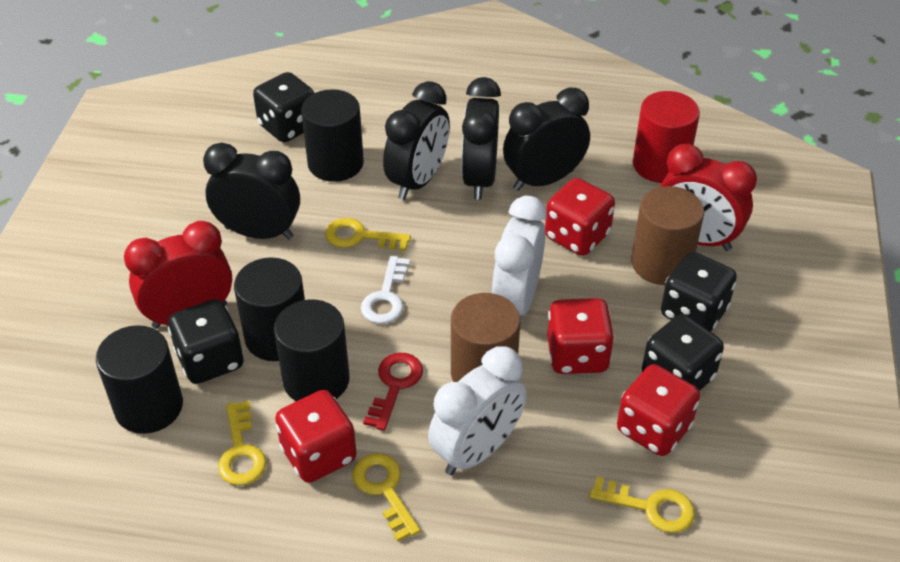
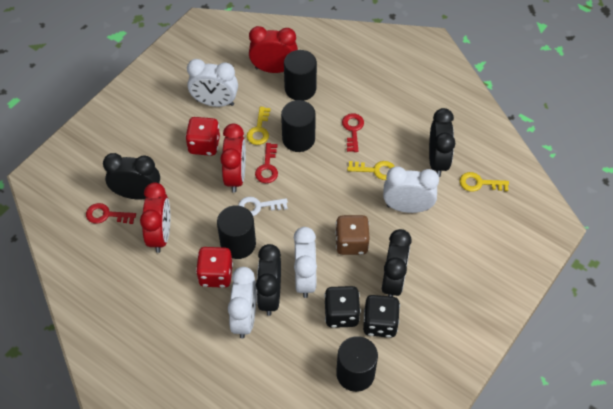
black dice: [168,299,244,384] [253,72,314,142] [642,314,724,391] [661,252,737,332] = 4 -> [324,286,361,328] [363,295,400,338] = 2
brown cylinder: [451,293,520,382] [631,186,704,285] = 2 -> none = 0
brown dice: none = 0 -> [335,215,370,255] = 1
red clock: [124,221,232,329] [660,144,757,251] = 2 -> [140,182,170,253] [220,123,246,193] [249,26,298,73] = 3
red cylinder: [633,91,700,183] = 1 -> none = 0
red dice: [275,390,357,483] [545,178,615,256] [547,298,615,374] [617,364,700,456] = 4 -> [185,117,220,156] [196,247,233,288] = 2
red key: [363,353,423,431] = 1 -> [86,203,136,224] [255,143,278,183] [342,113,364,152] = 3
white clock: [428,346,527,475] [491,196,547,316] = 2 -> [187,59,238,107] [228,267,257,339] [294,227,317,298] [383,167,439,213] = 4
yellow key: [218,401,267,486] [325,218,411,251] [352,453,420,542] [589,477,695,533] = 4 -> [247,107,271,145] [347,161,395,180] [459,172,509,192] = 3

